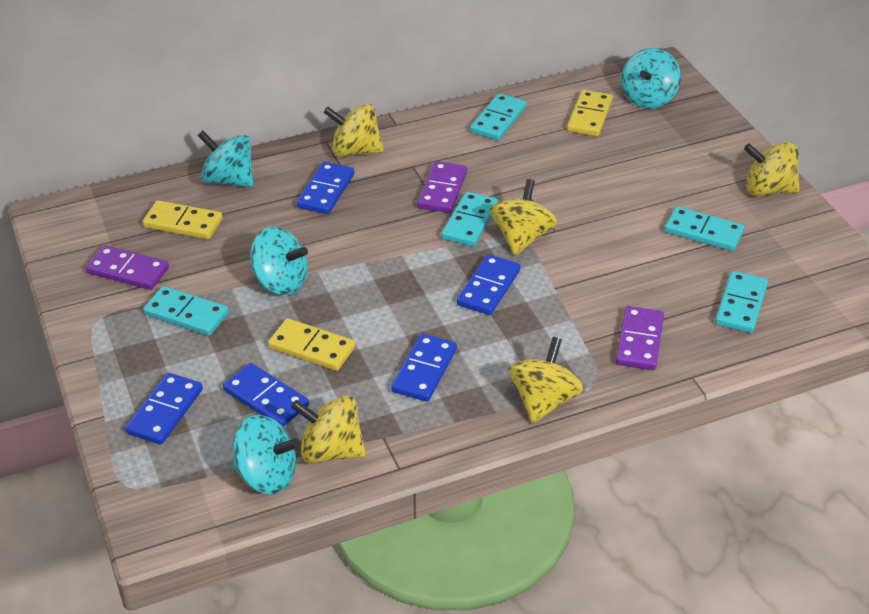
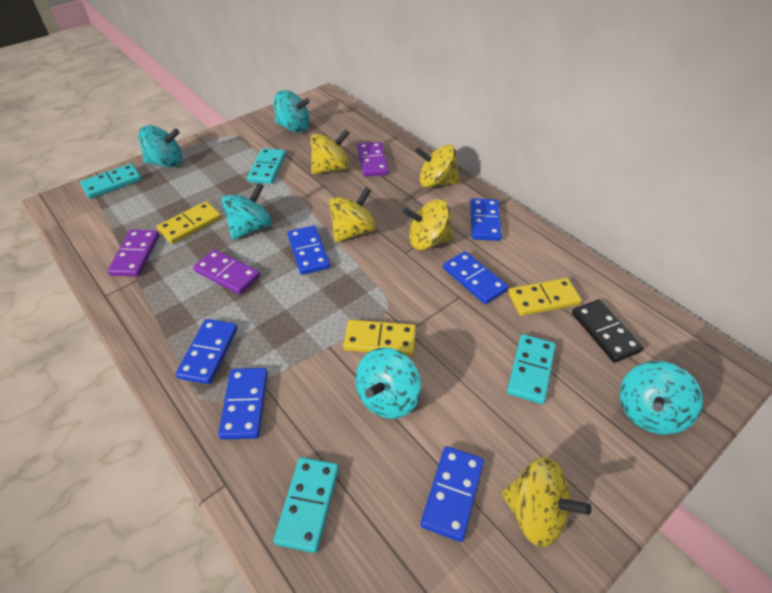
black domino: none = 0 -> [572,300,643,363] = 1
blue domino: [125,373,203,445] [223,363,309,427] [297,162,354,214] [391,334,457,402] [457,254,521,315] = 5 -> [176,319,238,384] [218,368,268,440] [287,226,330,275] [421,446,484,542] [443,251,508,304] [470,198,502,241] = 6
turquoise domino: [143,286,229,336] [441,191,498,247] [470,93,527,141] [665,206,744,251] [715,271,768,333] = 5 -> [80,164,142,199] [247,148,286,184] [273,457,339,553] [507,334,556,404] = 4
turquoise spinning top: [197,131,254,187] [232,415,300,494] [250,227,308,295] [621,48,681,109] = 4 -> [138,125,182,168] [221,183,272,240] [273,90,310,133] [355,347,421,419] [620,361,703,435] = 5

